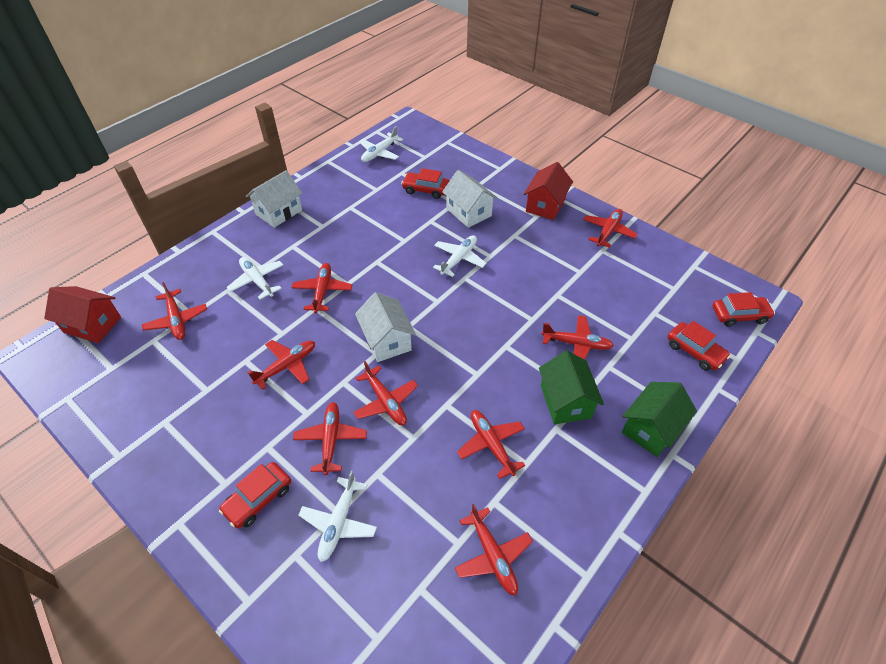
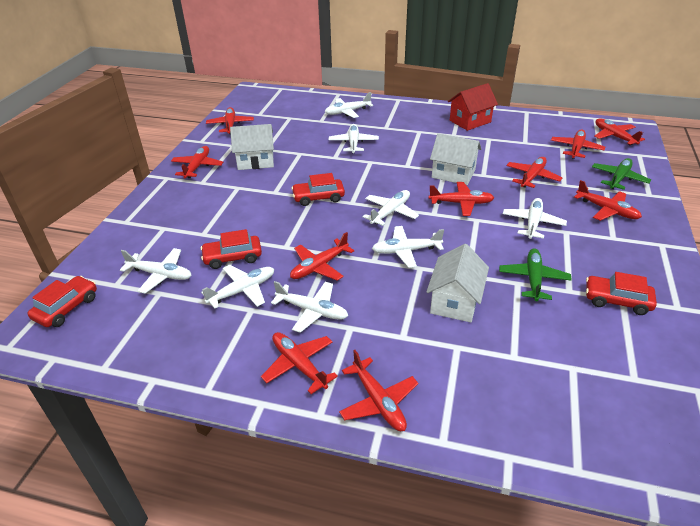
green house: [539,351,604,424] [622,382,697,457] = 2 -> none = 0
green plane: none = 0 -> [499,248,572,301] [592,158,651,190] = 2
red house: [44,286,121,343] [524,162,573,220] = 2 -> [448,83,498,131] = 1
red plane: [142,282,207,340] [248,340,315,390] [291,263,352,313] [293,402,367,475] [353,361,418,425] [455,504,533,596] [457,410,526,479] [541,315,614,360] [583,209,638,248] = 9 -> [171,146,223,178] [206,107,254,134] [261,332,338,394] [290,232,354,281] [339,350,418,431] [429,182,494,216] [506,157,562,188] [551,129,605,159] [574,180,642,221] [594,118,645,146] = 10
white plane: [227,257,283,300] [298,470,377,562] [359,126,403,162] [433,235,486,277] = 4 -> [120,248,192,293] [201,265,274,309] [271,281,348,333] [325,92,373,118] [329,124,379,154] [363,190,419,226] [372,226,444,268] [503,198,567,239] = 8

